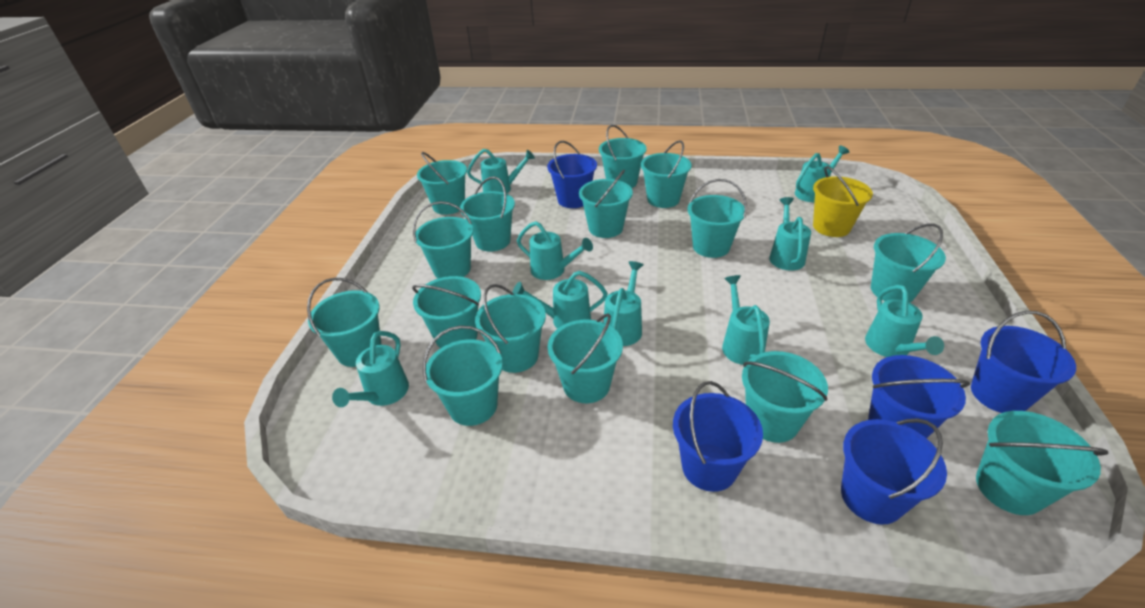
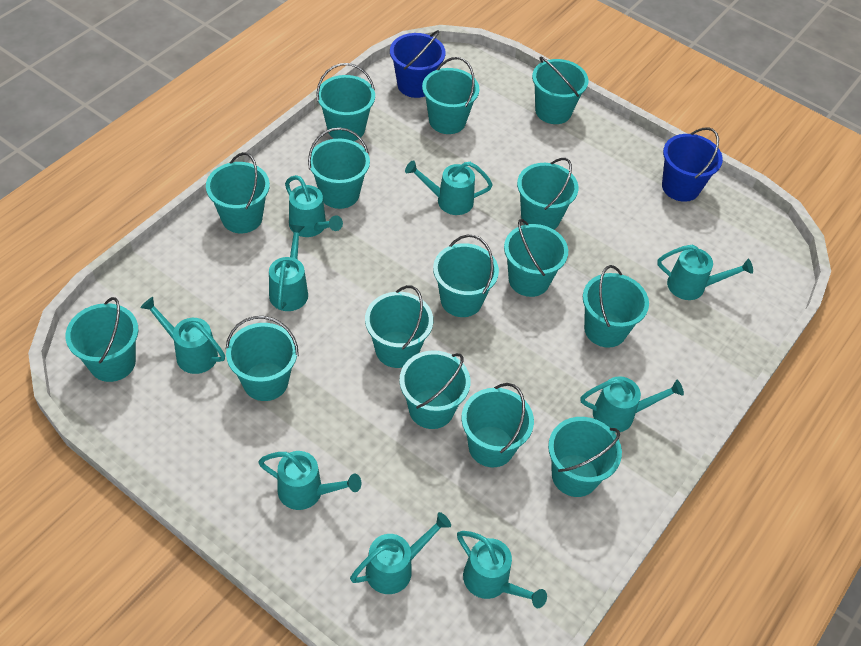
blue bucket: [547,141,597,208] [673,381,763,492] [841,418,947,525] [868,355,970,438] [971,311,1076,413] = 5 -> [390,30,446,98] [662,127,723,202] = 2
yellow bucket: [813,166,873,237] = 1 -> none = 0

